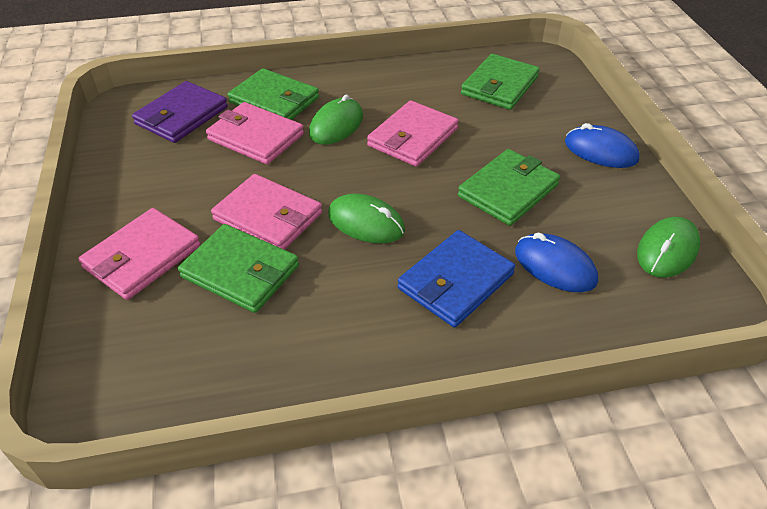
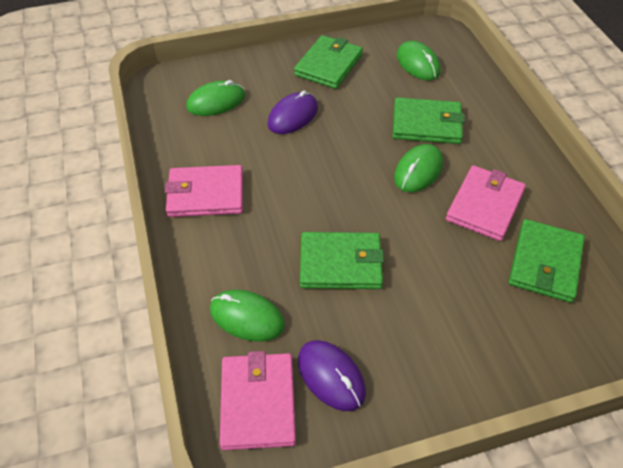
blue mouse: [515,233,598,292] [565,123,640,168] = 2 -> none = 0
blue wallet: [398,230,515,328] = 1 -> none = 0
green mouse: [309,95,363,145] [328,194,405,244] [637,217,700,278] = 3 -> [186,80,245,116] [210,290,285,342] [394,144,443,192] [397,41,441,81] = 4
pink wallet: [78,208,201,300] [206,102,304,165] [211,174,322,250] [367,100,459,167] = 4 -> [165,165,243,217] [220,351,296,450] [446,165,526,241] = 3
purple mouse: none = 0 -> [268,91,318,134] [298,340,366,411] = 2
purple wallet: [132,81,228,143] = 1 -> none = 0

